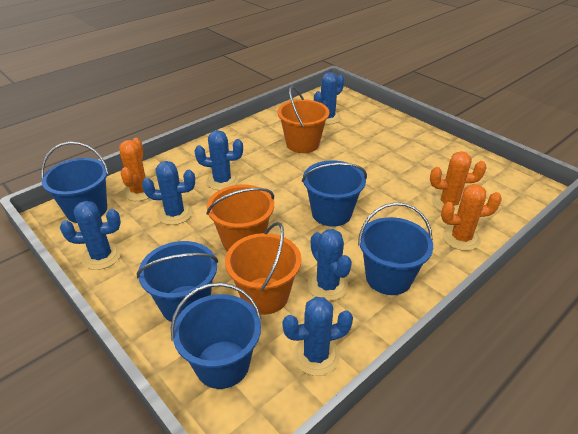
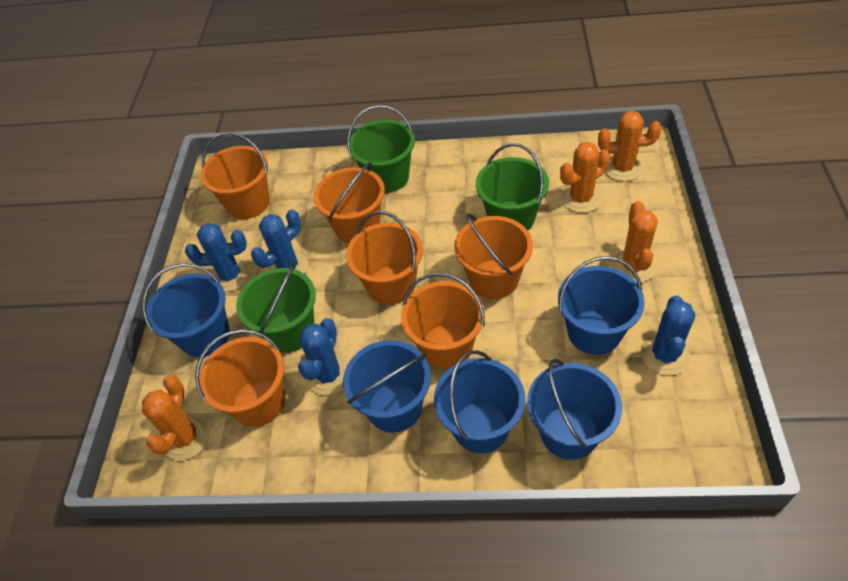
blue cactus: [60,201,121,270] [142,161,195,225] [195,130,243,190] [282,297,353,376] [307,229,352,301] [314,72,344,125] = 6 -> [185,223,251,292] [251,210,308,274] [298,318,348,395] [641,295,695,375] = 4
green bucket: none = 0 -> [236,262,316,353] [347,105,415,193] [476,143,549,230] = 3
orange bucket: [206,184,274,251] [225,222,301,315] [277,86,330,153] = 3 -> [195,329,285,427] [200,132,270,219] [314,162,385,244] [346,211,423,305] [401,272,484,369] [454,213,533,299] = 6
orange cactus: [119,138,156,201] [430,151,487,214] [441,184,502,251] = 3 -> [142,375,209,460] [560,142,610,213] [598,111,661,181] [611,201,658,282] = 4

